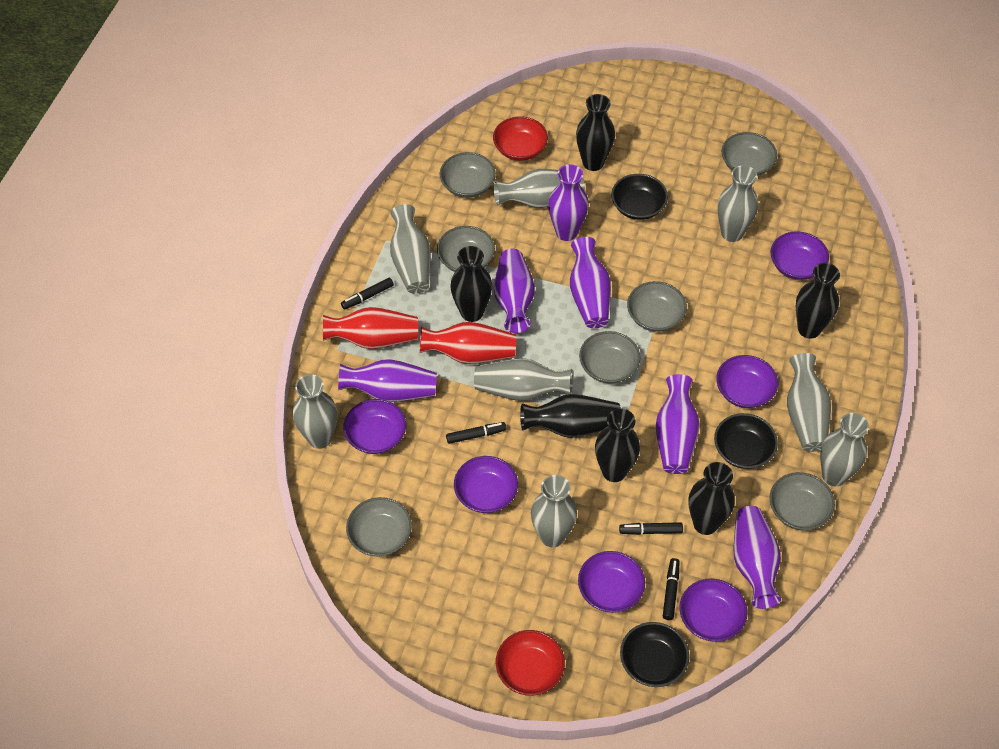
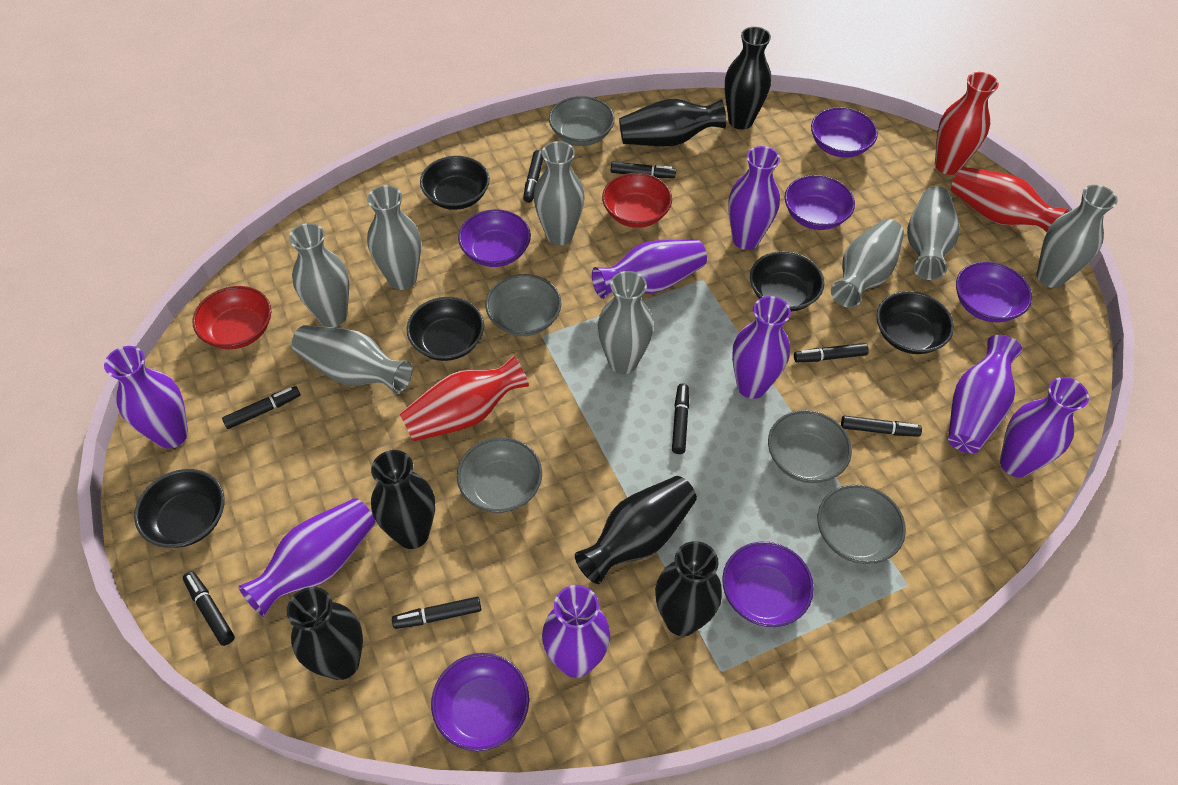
black bowl: [611,174,668,220] [620,622,689,687] [714,413,778,469] = 3 -> [134,469,225,548] [407,297,484,361] [420,156,490,210] [750,251,824,311] [876,291,954,354] = 5
black marker: [341,277,394,310] [446,422,506,444] [619,522,683,535] [663,558,679,620] = 4 -> [183,571,235,646] [222,386,300,429] [392,597,481,629] [523,150,543,203] [611,162,676,178] [672,384,689,454] [794,343,869,362] [841,416,922,437] = 8
grey bowl: [346,497,412,557] [437,226,495,272] [440,152,496,198] [579,331,640,384] [627,281,687,332] [722,132,777,176] [770,472,835,530] = 7 -> [457,437,542,513] [485,274,562,336] [549,96,615,146] [768,410,852,483] [818,484,906,564] = 5
purple vase: [338,359,437,402] [494,249,535,333] [548,164,589,241] [570,237,611,328] [656,374,700,474] [733,506,781,609] = 6 -> [104,346,188,448] [238,498,376,617] [542,585,610,678] [592,239,707,299] [728,146,780,250] [732,296,791,399] [948,335,1022,453] [1000,377,1089,478] = 8
red vase: [323,307,418,349] [420,322,516,364] = 2 -> [399,355,529,442] [935,72,999,175] [951,167,1069,232] = 3

